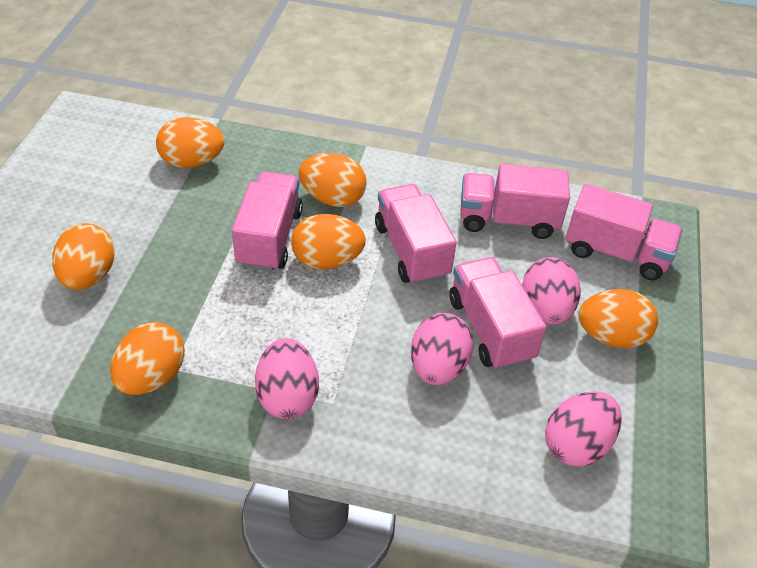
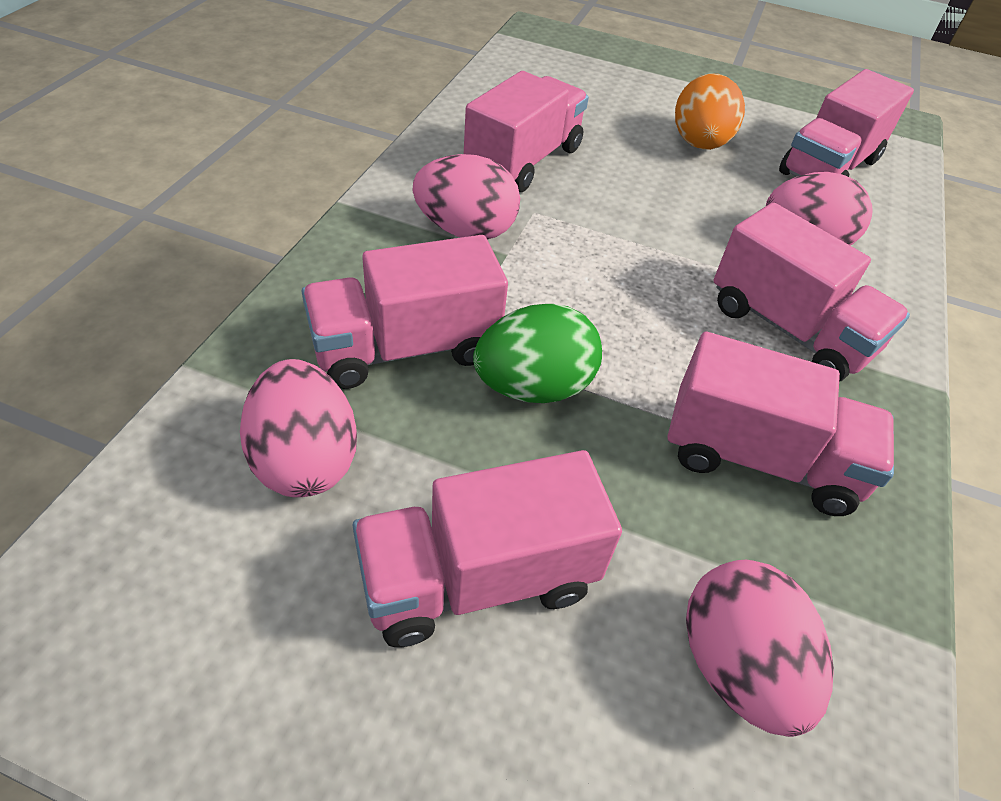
green egg: none = 0 -> [473,304,602,403] = 1
orange egg: [52,223,115,290] [110,322,185,395] [156,117,224,168] [291,214,366,270] [299,153,367,207] [578,289,658,348] = 6 -> [675,74,745,150] = 1
pink truck: [232,172,303,272] [375,184,457,285] [449,257,546,370] [460,164,570,239] [566,184,683,281] = 5 -> [302,235,508,389] [352,450,622,647] [464,71,589,192] [667,331,894,516] [714,202,910,382] [779,69,914,177] = 6

